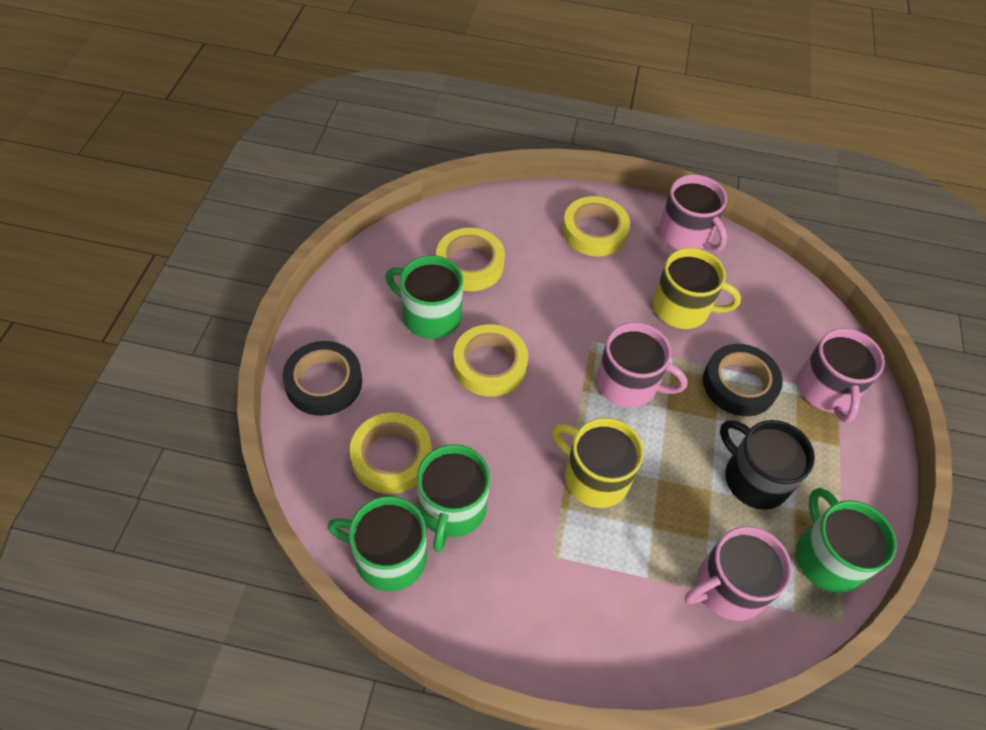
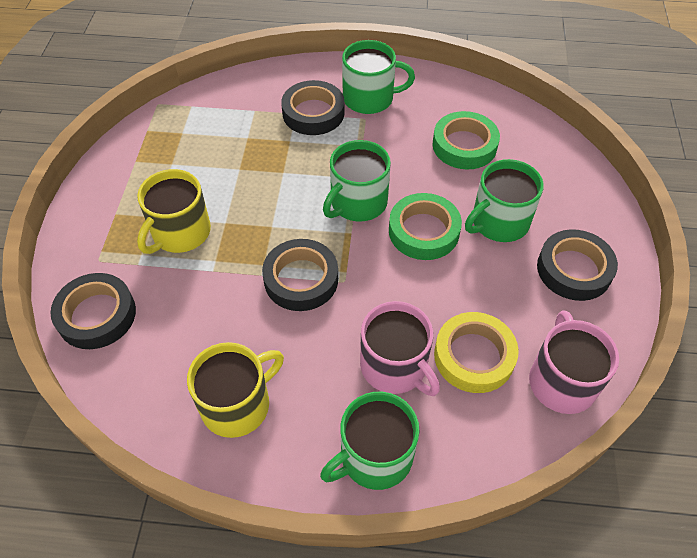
black mug: [720,420,815,510] = 1 -> none = 0
black tape: [282,341,362,416] [703,344,783,416] = 2 -> [50,273,136,349] [262,239,338,311] [281,80,345,135] [537,229,618,301] = 4
green tape: none = 0 -> [389,193,462,260] [432,111,500,169] = 2
pink mug: [597,322,688,408] [659,175,727,252] [685,526,792,621] [797,328,885,423] = 4 -> [360,301,440,396] [529,310,619,414] = 2
yellow tape: [350,413,432,494] [436,228,505,291] [453,324,528,397] [562,196,630,256] = 4 -> [434,312,519,393] = 1

